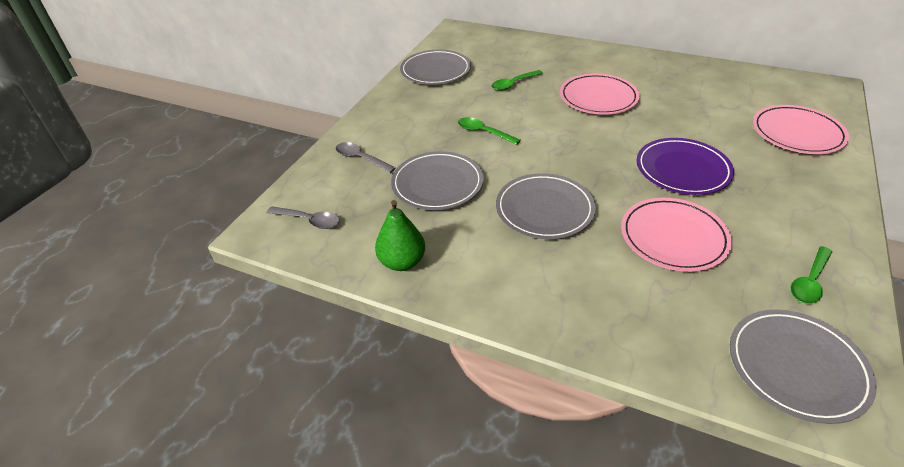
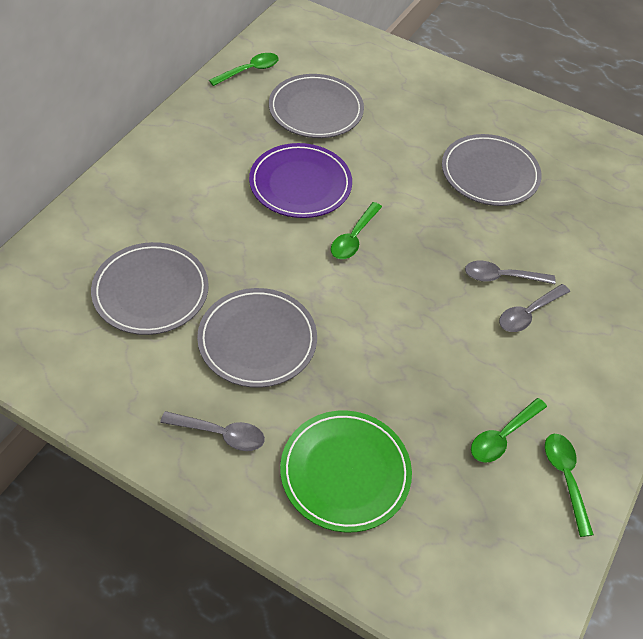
green pear: [375,200,425,271] = 1 -> none = 0
green plate: none = 0 -> [280,411,412,533] = 1
green spoon: [458,117,521,145] [491,70,543,91] [791,246,832,304] = 3 -> [209,53,279,86] [331,202,382,259] [471,398,547,463] [545,434,594,537] = 4
grey spoon: [267,206,340,229] [336,142,396,173] = 2 -> [160,411,265,451] [465,261,556,284] [499,284,570,332] = 3
pink plate: [560,74,640,115] [621,198,732,272] [753,105,849,154] = 3 -> none = 0

